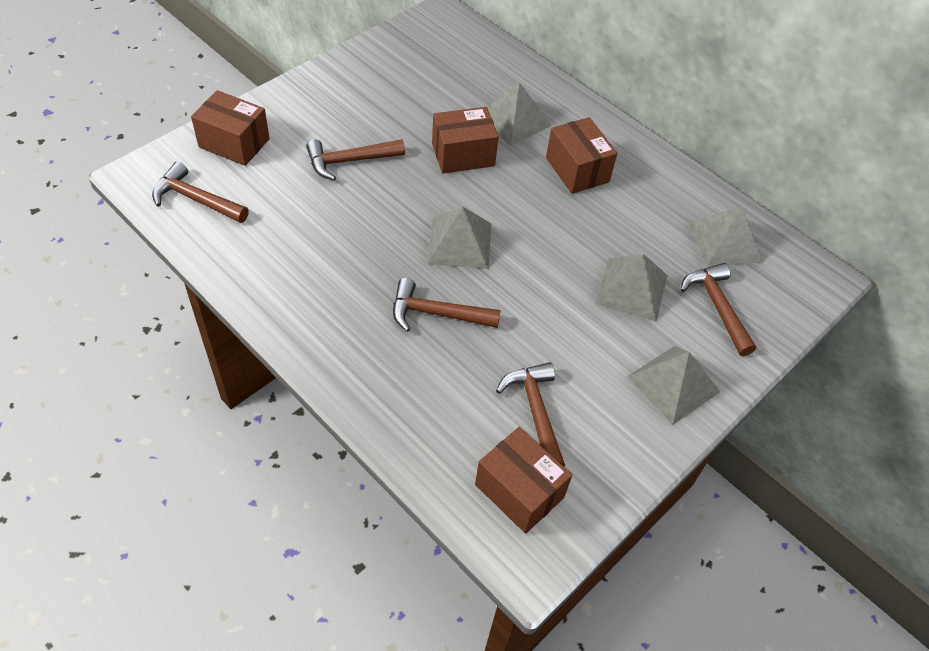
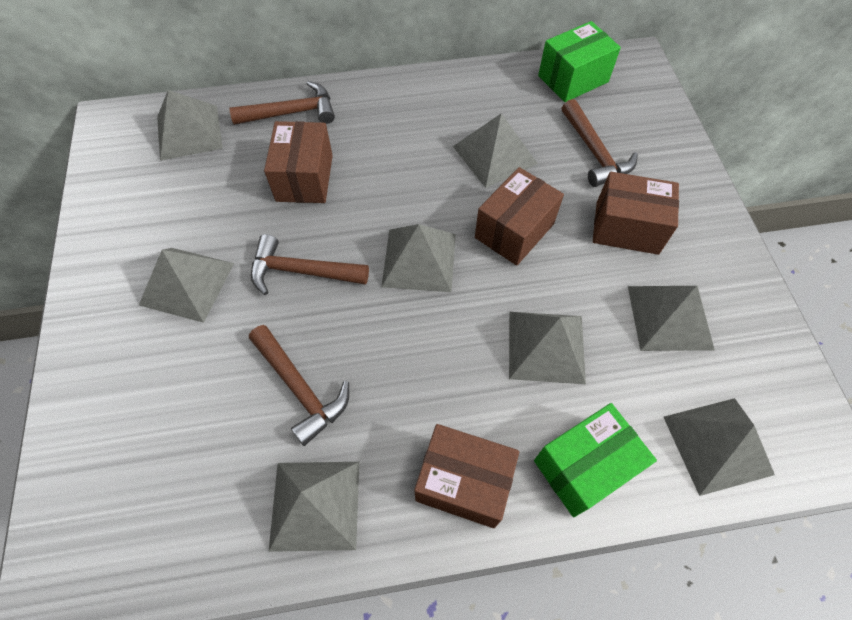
brown hammer: [152,161,249,223] [306,139,405,180] [393,278,501,332] [496,362,565,467] [680,263,756,356] = 5 -> [229,81,335,125] [249,325,349,446] [251,234,369,295] [562,99,638,187] = 4
green box: none = 0 -> [534,403,657,517] [538,21,621,102] = 2
grey pyramid: [427,207,491,269] [487,82,551,146] [595,254,668,322] [627,346,720,424] [689,206,763,267] = 5 -> [139,248,234,323] [157,90,223,161] [269,462,359,552] [381,224,456,292] [453,113,538,188] [509,312,586,384] [628,286,715,351] [664,398,775,496] = 8

